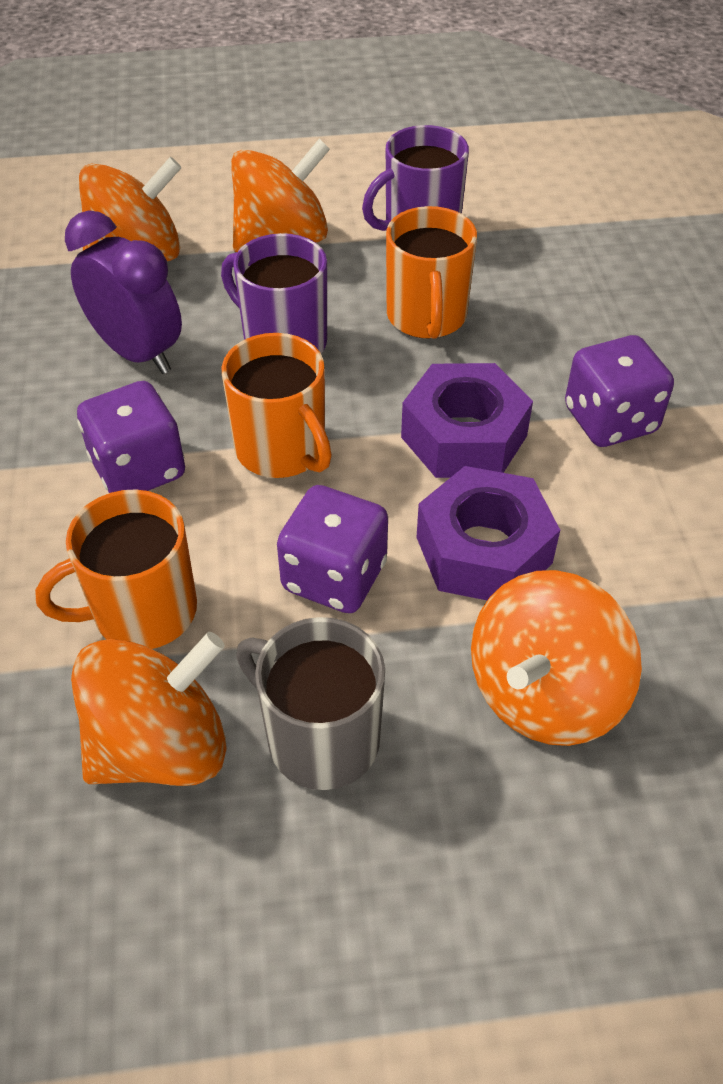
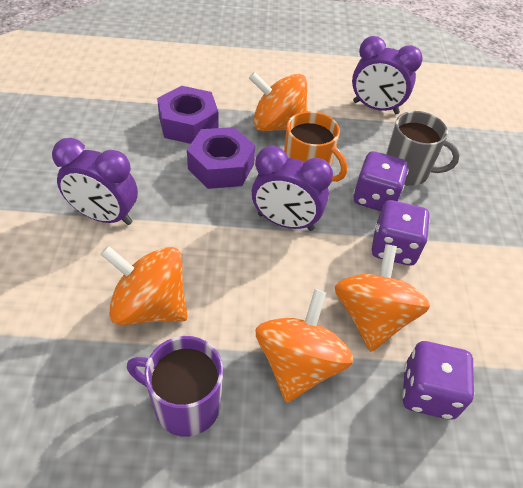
orange mug: [35,489,197,649] [222,333,332,478] [386,206,477,339] = 3 -> [284,111,347,182] = 1
purple clock: [65,211,182,374] = 1 -> [52,138,138,225] [252,146,333,231] [352,36,423,114] = 3
purple mug: [221,233,327,353] [362,125,469,231] = 2 -> [127,336,223,437] = 1

